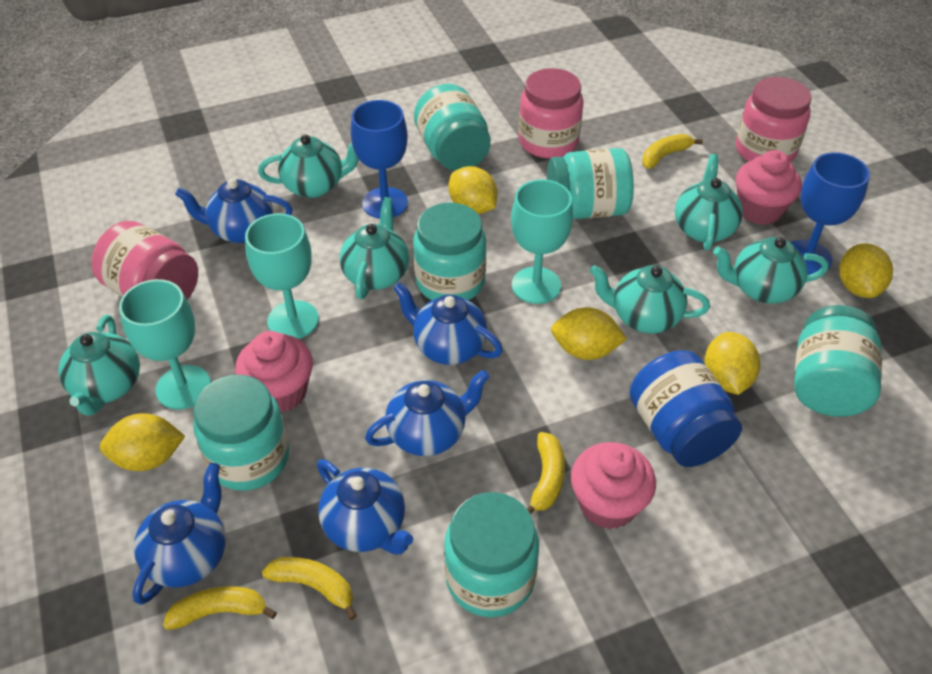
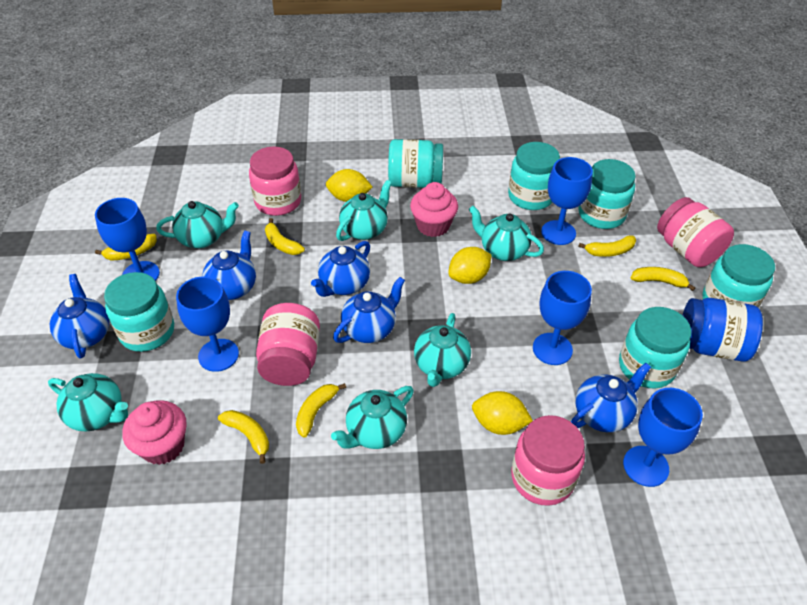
blue goblet: [351,100,408,219] [791,152,870,275] = 2 -> [95,198,160,281] [176,276,239,372] [533,271,592,365] [541,157,593,245] [623,388,703,487] = 5
pink cupcake: [235,331,313,412] [571,442,656,529] [736,150,802,225] = 3 -> [122,400,187,465] [410,182,458,237] = 2
pink jar: [91,221,198,300] [519,68,583,159] [736,77,812,163] = 3 -> [249,146,301,216] [256,303,320,386] [511,415,585,506] [657,197,734,267] = 4
turquoise goblet: [119,279,211,410] [245,213,319,339] [511,179,573,304] = 3 -> none = 0
yellow banana: [163,586,277,630] [262,557,357,620] [527,432,565,514] [642,134,703,169] = 4 -> [95,234,157,260] [218,410,269,464] [265,218,305,255] [296,383,346,438] [578,235,636,257] [631,267,695,291] = 6
yellow lemon: [100,413,185,471] [448,166,497,214] [551,307,627,360] [704,332,760,395] [839,243,893,298] = 5 -> [326,169,373,202] [448,247,492,284] [472,391,533,435] = 3

